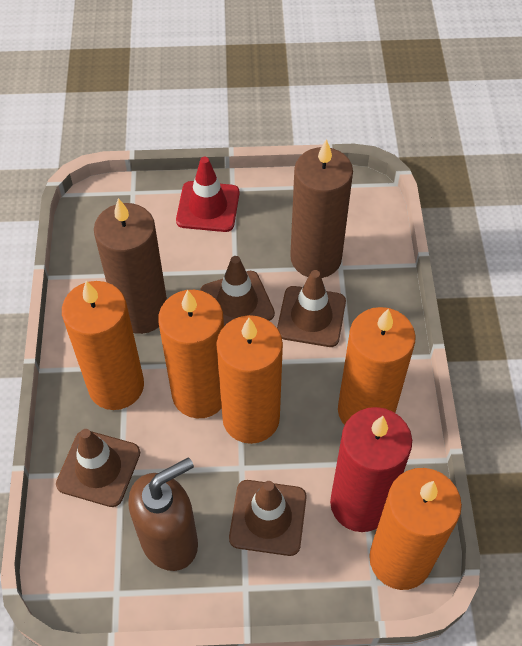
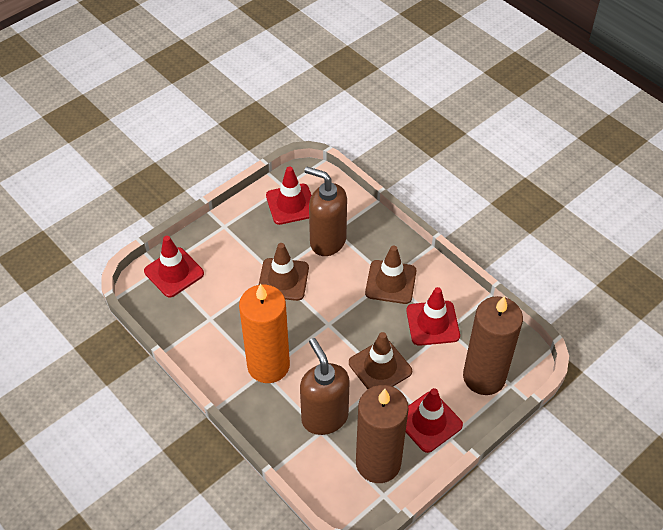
brown soap dispenser: [128,458,198,571] = 1 -> [300,338,349,435] [304,167,347,256] = 2
brown traffic cone: [56,429,140,507] [200,256,275,326] [229,480,307,556] [277,270,346,347] = 4 -> [259,243,309,301] [349,332,412,389] [365,245,416,304] = 3
orange candle: [62,281,144,410] [158,290,224,418] [216,315,283,444] [338,307,416,425] [369,468,462,590] = 5 -> [239,284,290,383] = 1
red candle: [330,407,412,532] = 1 -> none = 0
red traffic cone: [176,157,240,232] = 1 -> [144,236,204,298] [266,166,312,225] [406,287,460,346] [406,388,463,453] = 4

